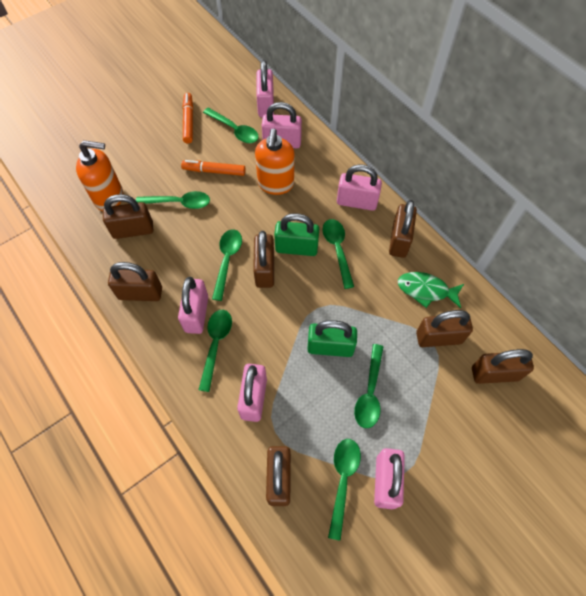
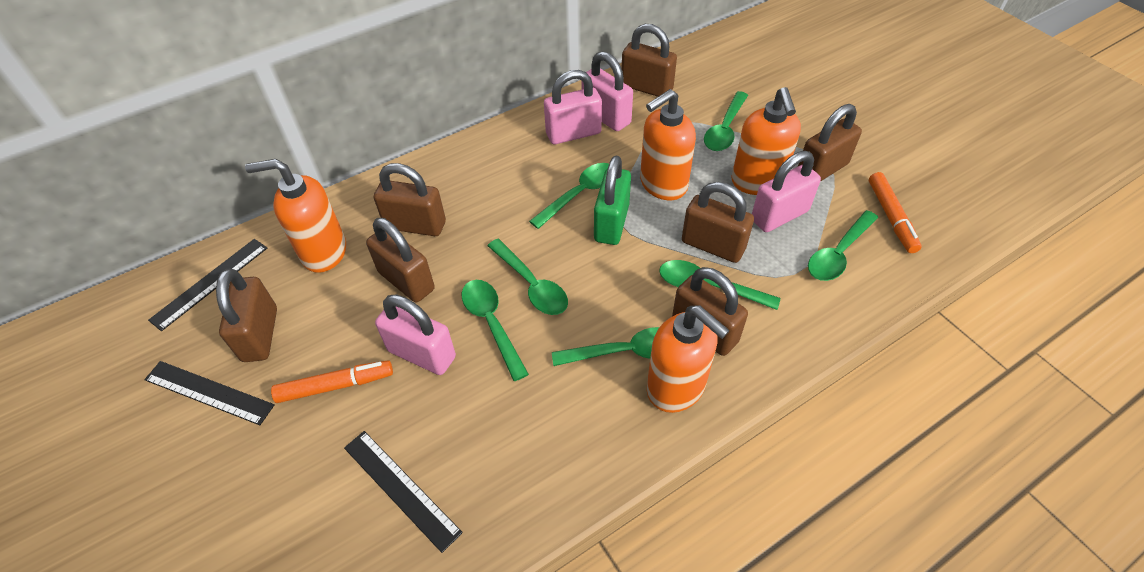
black ruler: none = 0 -> [144,361,274,425] [148,239,267,331] [344,431,463,553] = 3
green fish: [398,272,464,308] = 1 -> none = 0
green padlock: [274,213,319,256] [307,320,357,357] = 2 -> [594,155,631,245] = 1
orange soap dispenser: [76,140,123,211] [255,129,294,195] = 2 -> [245,159,346,273] [640,89,696,200] [647,305,730,413] [731,87,801,195] = 4
pink padlock: [178,277,208,334] [237,364,267,422] [256,60,274,117] [262,102,302,148] [337,164,382,211] [374,448,405,509] = 6 -> [375,295,456,375] [544,70,602,144] [582,51,633,131] [752,151,821,232] = 4

